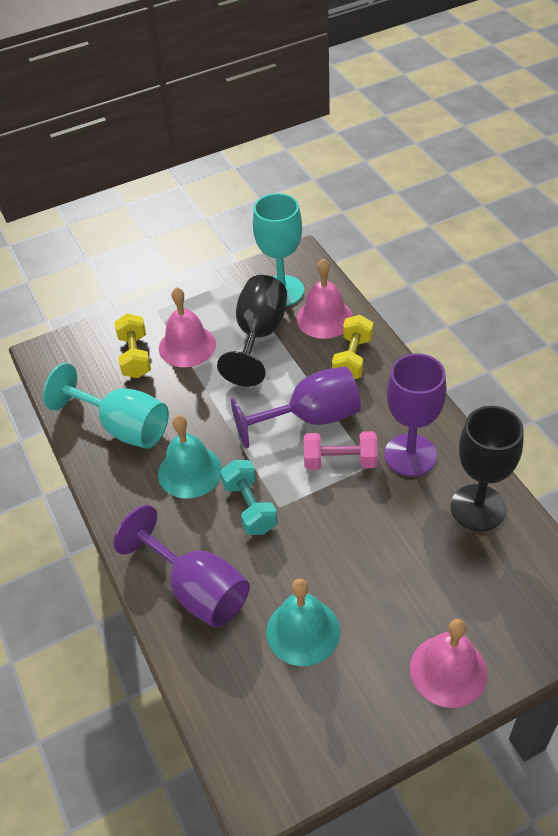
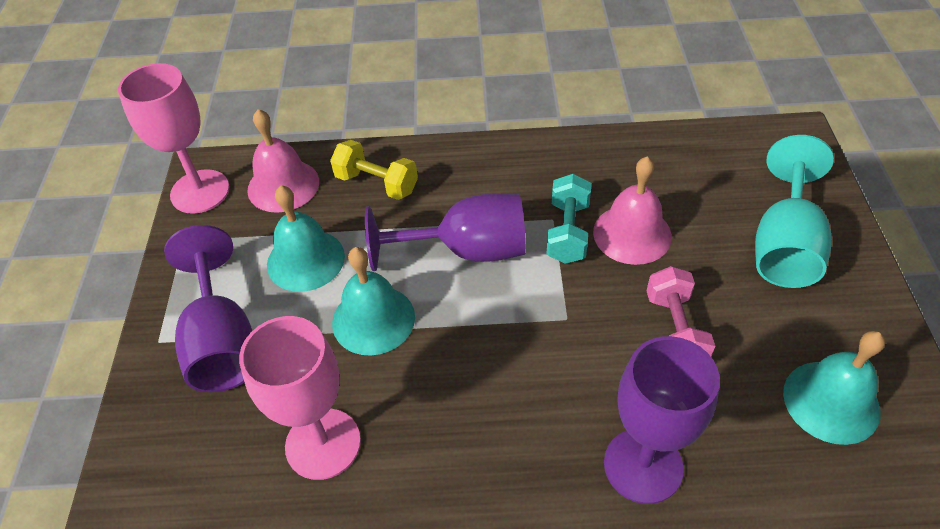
black goblet: [217,275,287,386] [451,406,524,531] = 2 -> none = 0
pink bell: [159,287,216,367] [296,258,353,339] [410,619,487,708] = 3 -> [247,109,319,213] [593,156,672,265] = 2
pink goblet: none = 0 -> [118,63,229,214] [239,316,361,480] = 2
turquoise bell: [158,415,222,499] [266,579,340,666] = 2 -> [267,185,345,292] [332,247,415,356] [783,331,885,445] = 3
turquoise goblet: [43,363,169,449] [253,193,304,306] = 2 -> [755,135,834,288] = 1
yellow dumbbell: [115,313,151,378] [332,315,374,379] = 2 -> [330,140,418,200] = 1

